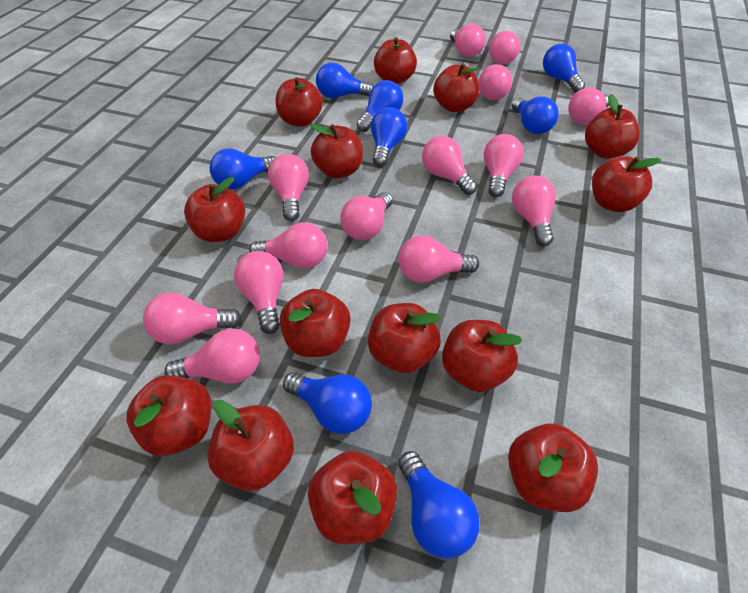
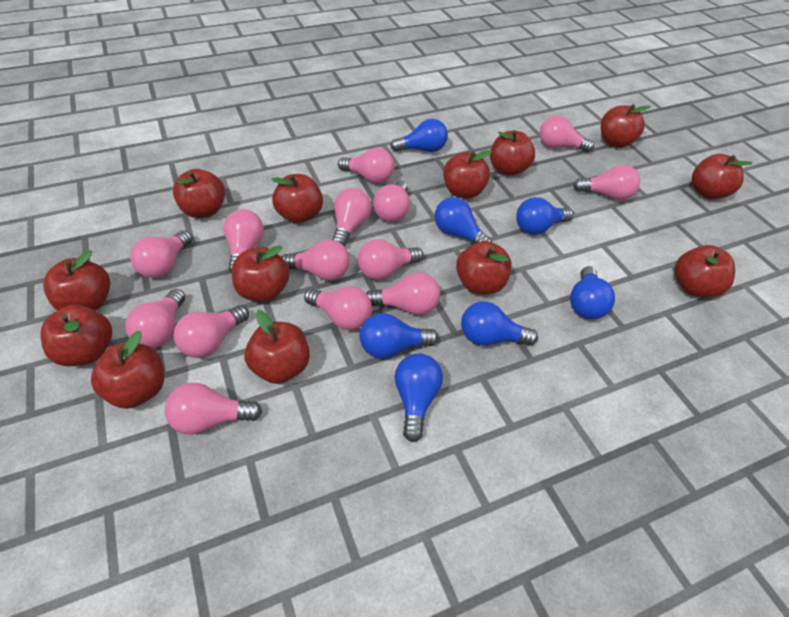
blue light bulb: [210,148,276,190] [283,372,372,434] [316,62,374,98] [357,80,403,132] [371,107,407,166] [398,451,480,559] [512,96,559,134] [543,44,585,92] = 8 -> [360,313,438,359] [390,119,448,152] [395,354,443,442] [434,197,492,244] [461,301,538,346] [516,197,573,235] [570,266,615,319] = 7
red apple: [126,375,211,456] [184,177,245,242] [207,400,294,491] [276,77,323,127] [279,289,351,357] [308,451,397,544] [311,124,363,178] [368,303,441,373] [374,37,417,84] [433,63,479,112] [442,320,523,392] [508,423,598,512] [585,94,640,159] [592,157,661,212] = 14 -> [41,305,112,366] [43,250,110,311] [91,331,164,409] [173,169,225,218] [232,245,290,302] [244,310,310,384] [271,174,323,223] [443,150,492,199] [456,241,512,294] [490,130,535,176] [600,104,651,148] [675,245,735,298] [692,154,753,199] = 13

